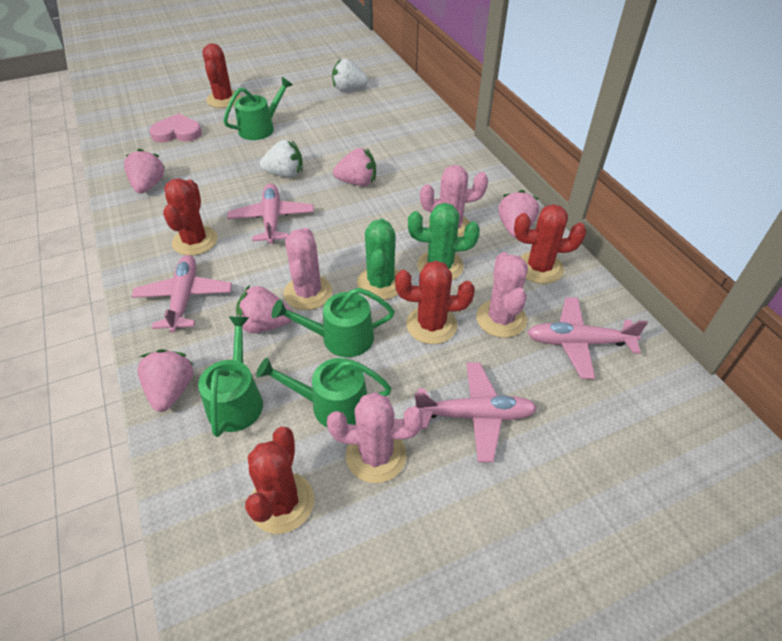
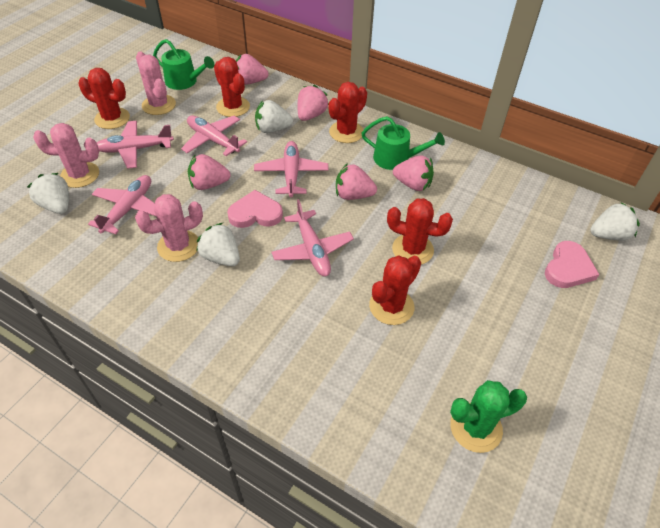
green cactus: [357,219,399,300] [408,203,480,280] = 2 -> [450,380,527,453] = 1
green watering can: [198,317,263,437] [223,77,293,140] [256,358,392,428] [271,288,395,357] = 4 -> [153,39,214,90] [361,116,445,170] = 2
pink cactus: [284,228,332,310] [327,392,424,483] [420,165,488,237] [476,252,528,338] = 4 -> [33,123,99,188] [135,194,203,262] [136,51,176,115] = 3
pink heart: [149,113,202,142] = 1 -> [227,190,283,228] [545,241,599,288] = 2
pink plane: [131,255,232,333] [227,183,314,244] [414,363,537,462] [527,297,648,379] = 4 -> [88,175,156,234] [97,121,174,169] [181,116,247,156] [254,141,329,197] [271,199,354,276] = 5
white strawberry: [260,140,303,177] [332,58,368,91] = 2 -> [27,173,69,214] [196,223,240,266] [255,100,293,133] [590,202,640,241] = 4

